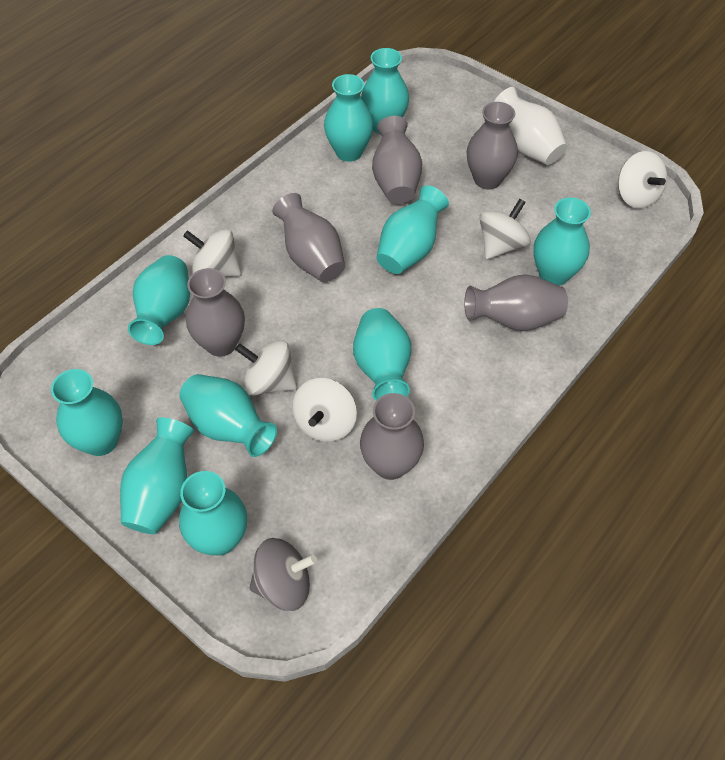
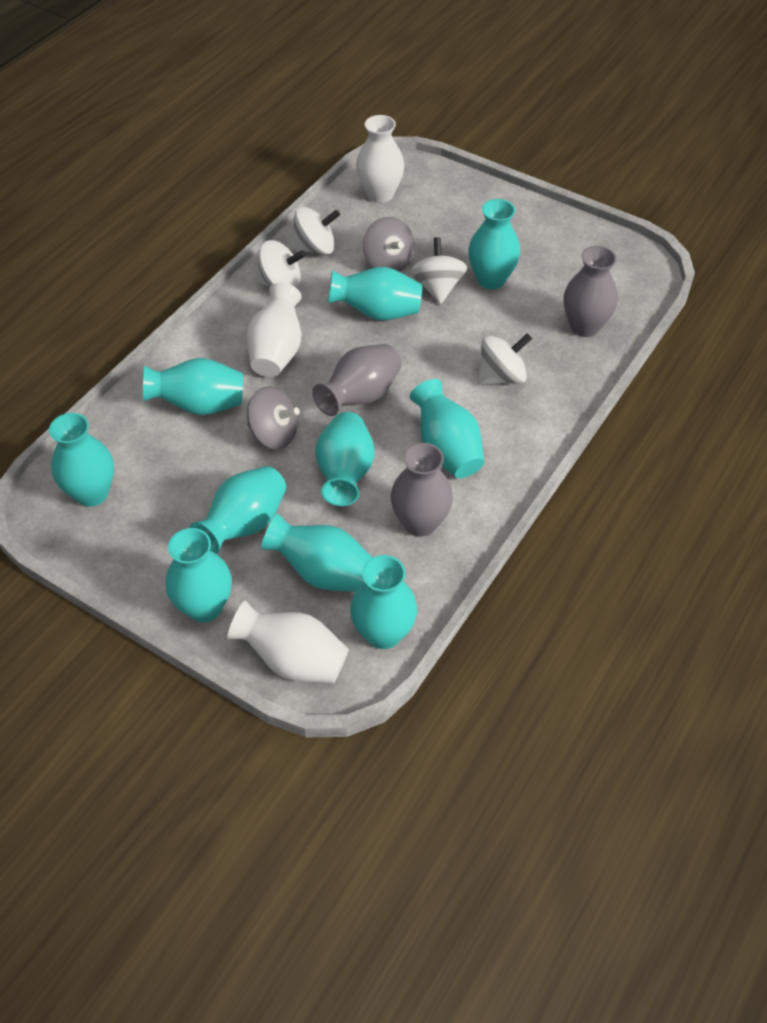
grey spinning top: [249,538,317,611] = 1 -> [247,387,300,449] [363,217,415,272] = 2
grey vase: [186,268,245,357] [272,193,345,282] [360,393,424,480] [372,116,422,204] [464,274,568,331] [467,102,518,190] = 6 -> [312,344,401,416] [391,443,453,537] [563,246,618,337] = 3
white spinning top: [183,229,241,277] [235,340,297,396] [292,378,357,442] [479,199,531,260] [618,151,667,209] = 5 -> [255,240,306,289] [290,206,340,255] [410,237,467,304] [477,333,532,385] = 4
white vase: [494,87,567,165] = 1 -> [227,601,349,683] [246,283,302,377] [356,115,405,203] = 3

